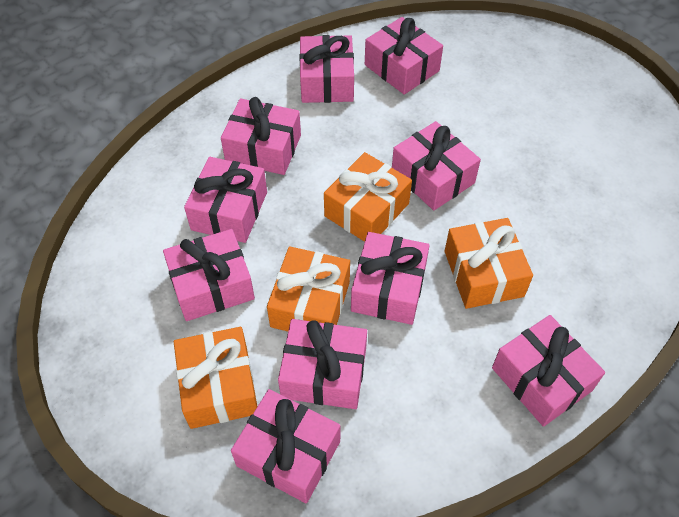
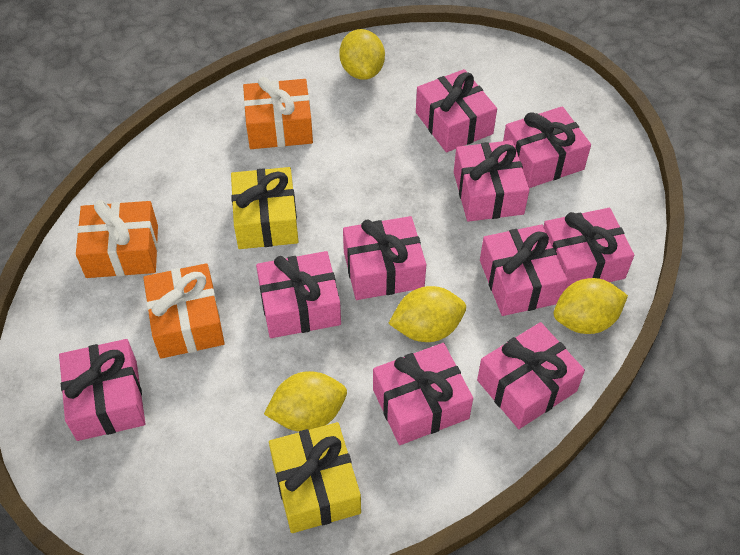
orange gift: [174,327,257,429] [267,246,350,331] [324,152,412,242] [445,218,533,309] = 4 -> [76,200,158,278] [143,263,225,359] [243,77,313,149] = 3
yellow gift: none = 0 -> [231,167,299,249] [269,422,361,533] = 2
yellow lemon: none = 0 -> [264,371,347,432] [339,29,385,80] [388,286,466,342] [554,278,628,334] = 4

